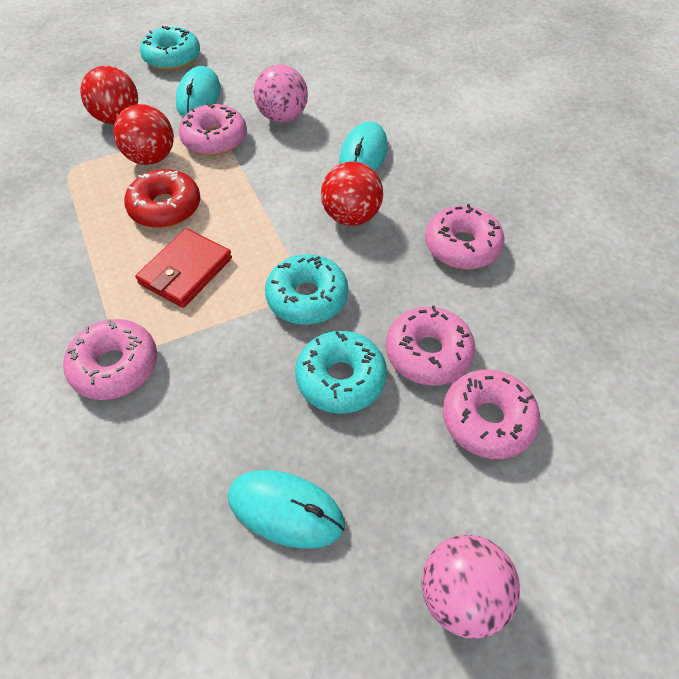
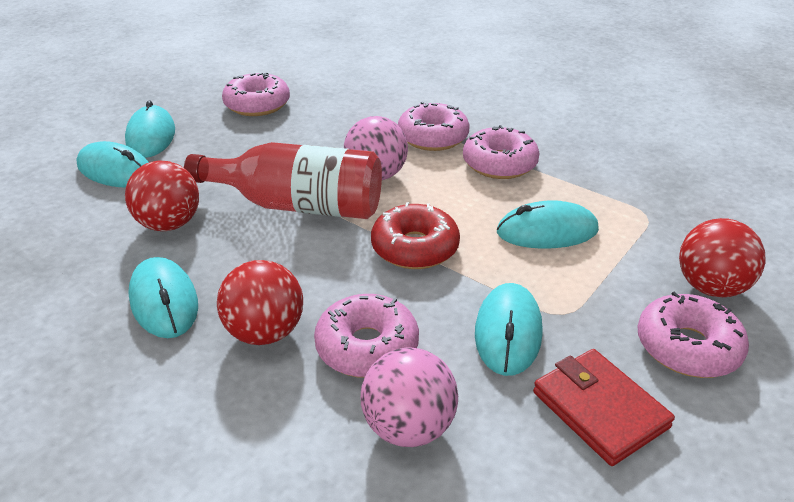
red bottle: none = 0 -> [184,142,382,219] = 1
turquoise donut: [140,26,200,71] [265,254,348,325] [295,331,387,414] = 3 -> none = 0
turquoise mouse: [176,66,220,116] [228,470,345,549] [339,122,388,172] = 3 -> [76,141,149,188] [125,100,175,158] [128,257,198,338] [475,283,543,376] [497,200,599,249] = 5

